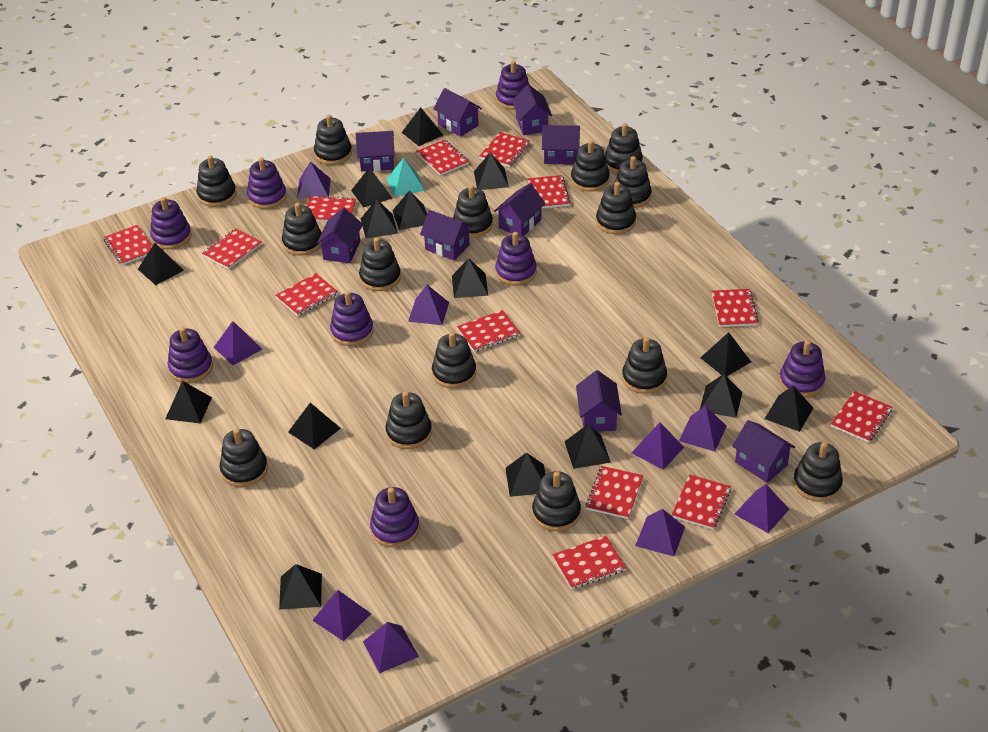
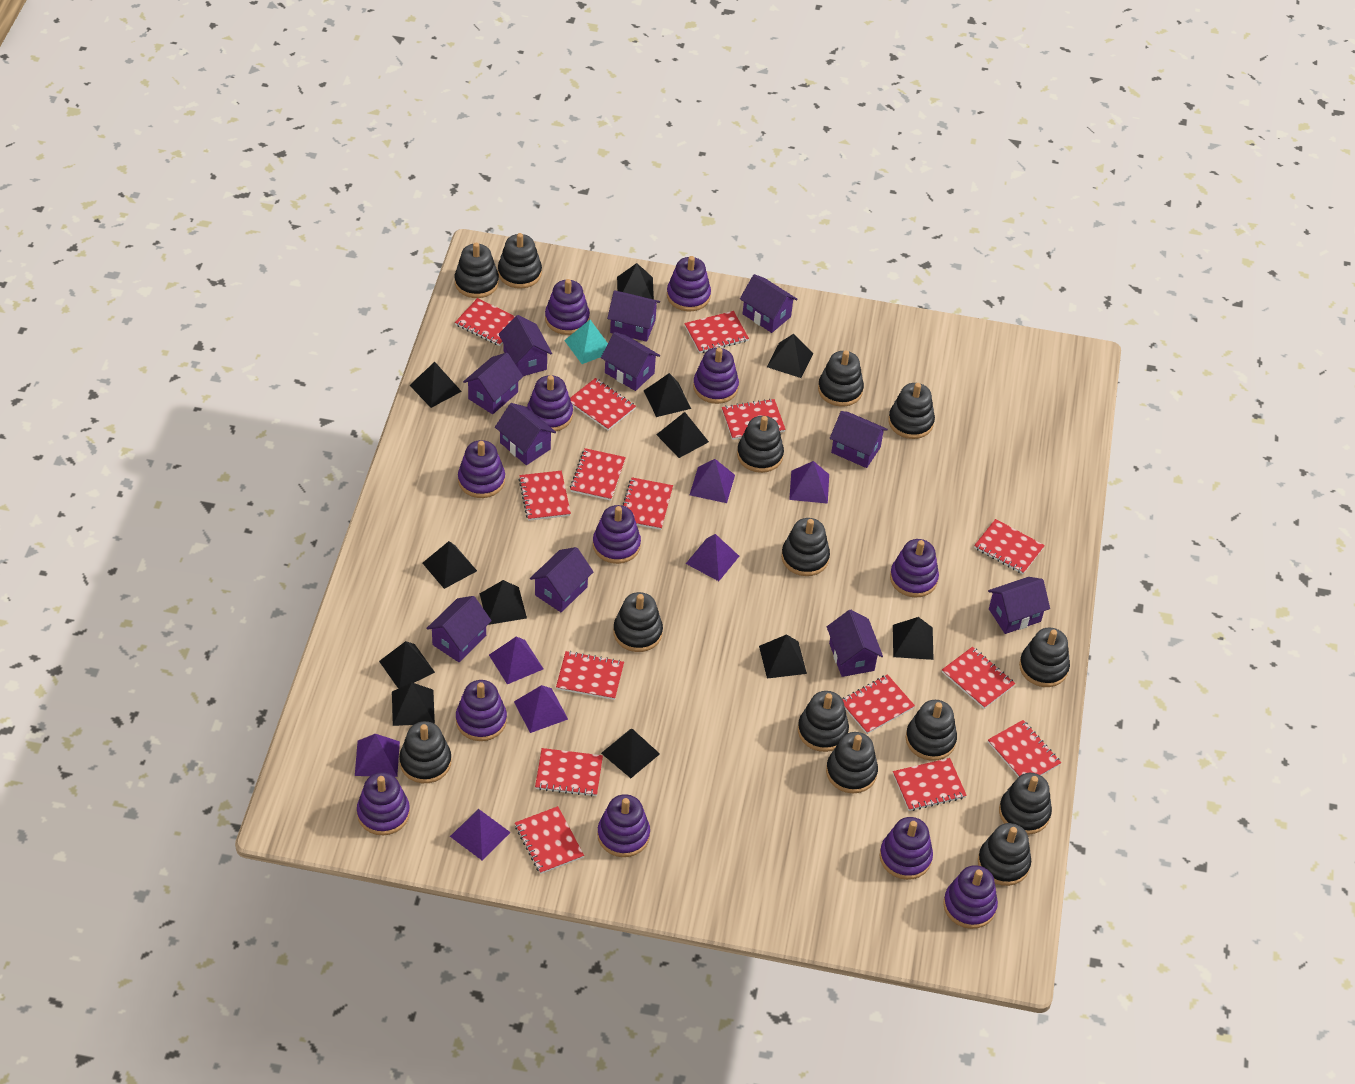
black pyramid: [138,243,184,285] [165,381,212,423] [279,564,322,610] [288,403,341,449] [351,168,393,208] [361,199,398,239] [393,190,427,230] [401,107,443,146] [452,258,488,298] [474,152,509,190] [505,452,545,497] [564,424,611,469] [700,332,751,376] [700,374,743,418] [765,386,813,432] = 15 -> [379,641,435,689] [392,682,435,726] [409,362,462,408] [422,541,477,589] [480,580,527,625] [601,729,660,778] [617,263,654,300] [644,373,691,417] [656,412,709,458] [759,634,807,679] [767,334,813,378] [893,617,934,660] = 12
black stacking toy: [196,155,236,207] [220,429,268,487] [282,203,322,256] [314,115,352,165] [359,237,401,291] [385,391,432,449] [432,332,476,388] [453,185,493,237] [532,471,581,531] [571,140,610,192] [596,182,636,234] [605,123,643,173] [614,156,652,208] [622,337,667,394] [793,442,843,502] = 15 -> [399,721,451,783] [455,243,499,298] [498,233,542,289] [613,592,663,652] [737,416,784,473] [781,518,830,576] [798,691,849,752] [818,350,864,407] [826,732,878,793] [888,383,935,439] [906,700,957,761] [978,823,1031,886] [999,773,1052,835] [1019,627,1070,687] = 14
purple house: [316,208,363,263] [356,131,395,172] [420,210,473,261] [433,88,482,137] [494,183,545,236] [512,84,552,135] [542,125,580,165] [576,370,622,432] [732,420,795,483] = 9 -> [426,596,492,662] [463,353,523,414] [495,403,556,465] [499,315,552,376] [530,547,593,612] [601,332,660,391] [607,291,660,342] [740,274,798,333] [827,610,883,677] [830,411,888,468] [988,577,1050,634] = 11
purple pyramid: [214,321,262,365] [297,162,331,199] [312,590,371,641] [363,622,419,673] [408,285,449,325] [632,423,684,470] [635,509,685,556] [679,406,727,452] [735,484,789,533] = 9 -> [355,734,400,777] [450,809,511,860] [489,637,543,684] [514,685,568,733] [686,534,739,581] [690,459,735,503] [789,461,829,504] = 7
purple stacking toy: [150,197,191,249] [168,327,213,383] [247,158,287,209] [330,291,374,346] [370,487,419,547] [495,232,537,286] [496,61,530,110] [779,340,825,397] = 8 -> [357,772,410,835] [456,680,507,741] [458,440,505,498] [527,375,573,431] [545,279,590,335] [593,505,641,564] [597,794,650,857] [667,256,711,311] [693,347,739,404] [880,817,933,880] [890,539,939,598] [943,865,998,929] = 12
red notebook: [103,225,152,265] [202,228,262,269] [275,273,338,316] [307,196,356,222] [416,140,469,176] [457,310,520,352] [480,132,530,167] [528,175,570,209] [552,536,626,589] [586,466,643,519] [672,474,731,530] [712,289,759,327] [831,391,892,443] = 13 -> [455,298,515,346] [515,806,584,874] [519,471,571,521] [535,748,603,797] [556,651,624,700] [570,378,636,430] [570,448,626,501] [623,478,673,530] [684,311,749,353] [722,399,786,440] [842,674,915,734] [893,758,967,811] [942,647,1015,709] [974,519,1045,574] [988,720,1061,777] = 15

